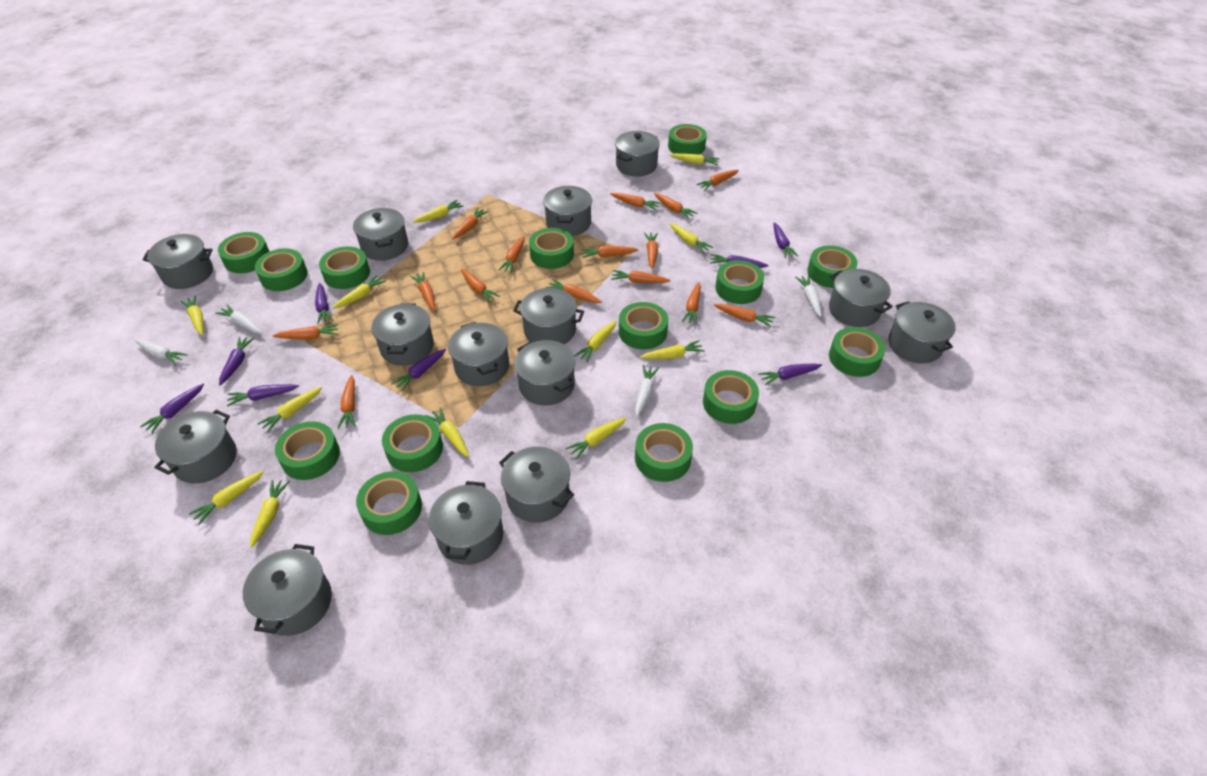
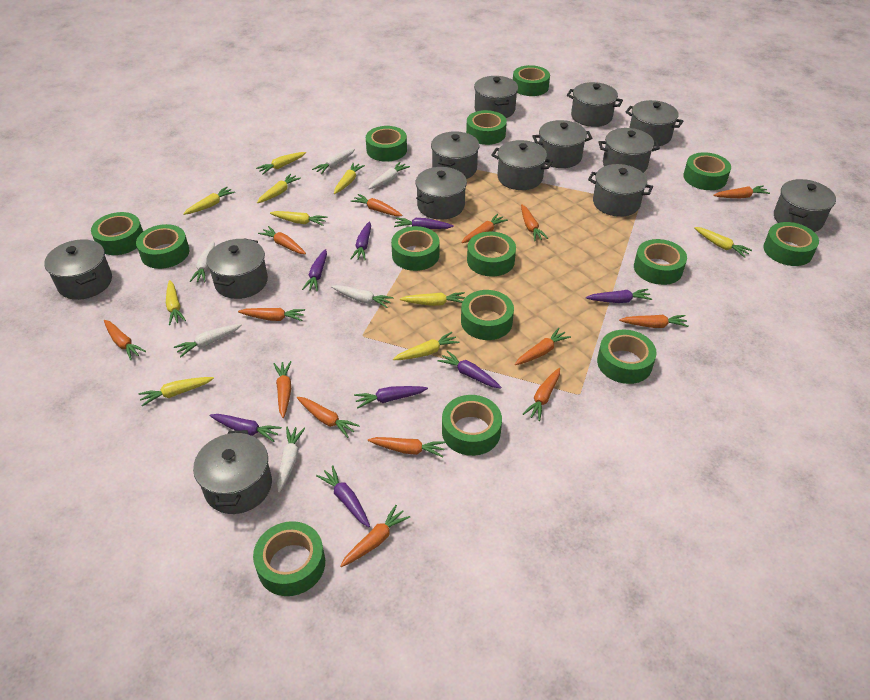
grey pot: [143,234,213,289] [154,410,237,484] [243,544,332,636] [353,208,408,261] [371,303,434,366] [429,481,503,565] [448,322,509,386] [499,447,574,523] [513,288,584,344] [514,340,575,405] [543,186,592,236] [615,131,660,176] [829,269,893,327] [888,301,956,363] = 14 -> [44,239,112,300] [193,430,272,514] [206,239,268,299] [415,167,467,220] [431,131,480,179] [474,76,518,118] [491,140,553,190] [532,120,592,168] [567,82,623,127] [588,164,653,217] [599,128,660,173] [625,100,683,147] [774,179,836,232] = 13
orange carrot: [273,324,339,340] [338,375,356,429] [410,272,435,311] [452,208,489,240] [461,269,500,303] [498,236,525,273] [546,279,602,303] [581,246,638,258] [610,192,661,210] [611,270,671,283] [644,232,658,269] [654,193,697,219] [682,282,701,324] [696,170,739,191] [714,304,775,327] = 15 -> [104,320,146,360] [238,308,305,321] [258,226,306,254] [274,361,291,418] [297,397,360,438] [340,505,410,567] [351,194,403,216] [368,437,446,457] [461,214,508,243] [515,328,571,365] [521,204,548,241] [523,368,560,421] [619,315,689,328] [713,185,770,198] = 14
white carrot: [134,339,188,365] [215,304,263,334] [635,365,659,417] [795,275,821,317] = 4 -> [174,324,242,357] [190,241,215,282] [277,427,305,493] [312,148,355,175] [331,285,393,308] [368,162,410,189] = 6
yellow carrot: [180,296,204,335] [189,471,264,525] [250,480,290,548] [257,387,322,433] [332,275,386,309] [413,200,464,223] [425,407,469,457] [565,417,627,460] [574,321,617,362] [640,340,705,359] [670,153,719,165] [670,223,713,253] = 12 -> [139,377,214,407] [166,280,186,325] [183,187,235,215] [256,152,306,174] [257,174,301,203] [270,211,327,226] [334,163,365,194] [393,332,460,360] [400,292,465,306] [694,227,752,258] = 10

